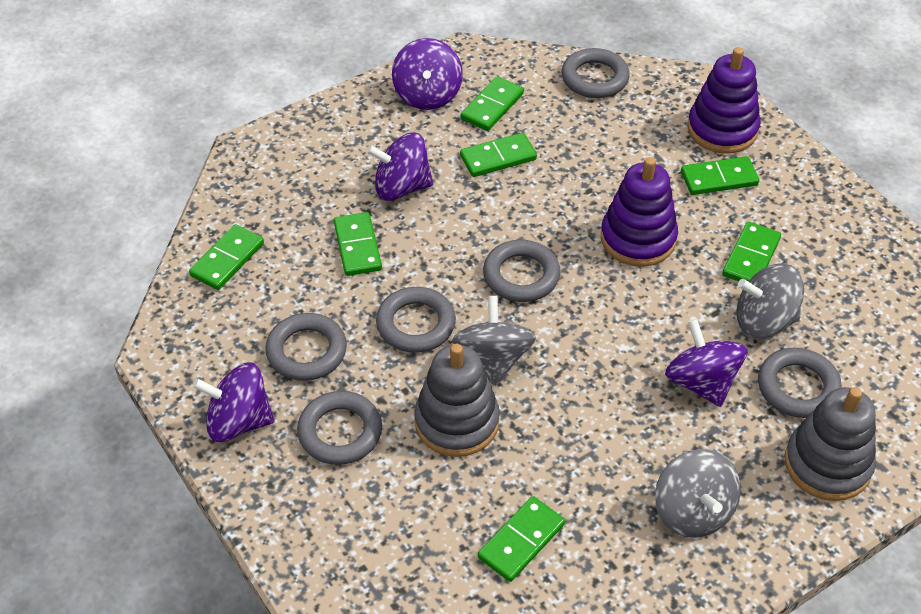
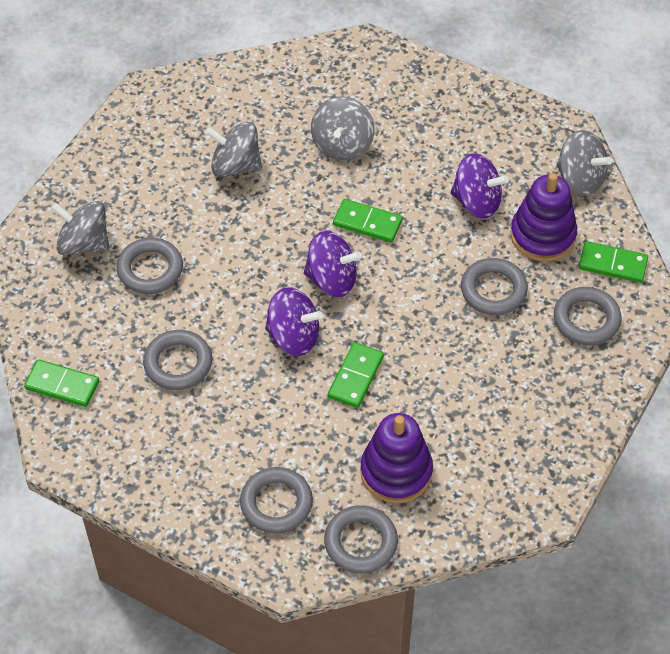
green domino: [189,224,264,290] [334,212,382,276] [460,133,537,177] [461,76,524,131] [478,496,565,582] [681,156,759,195] [722,222,781,281] = 7 -> [24,359,99,407] [328,342,384,408] [333,199,403,243] [579,241,648,283] = 4
grey spinning top: [452,296,536,386] [655,449,741,538] [737,264,804,338] = 3 -> [51,201,109,255] [206,122,262,177] [311,96,375,161] [557,130,612,196] = 4
grey stacking toy: [414,344,500,457] [785,387,876,501] = 2 -> none = 0
purple spinning top: [193,362,275,442] [366,132,433,201] [392,38,463,110] [665,319,748,407] = 4 -> [265,287,323,356] [304,231,362,297] [450,153,509,219] = 3

